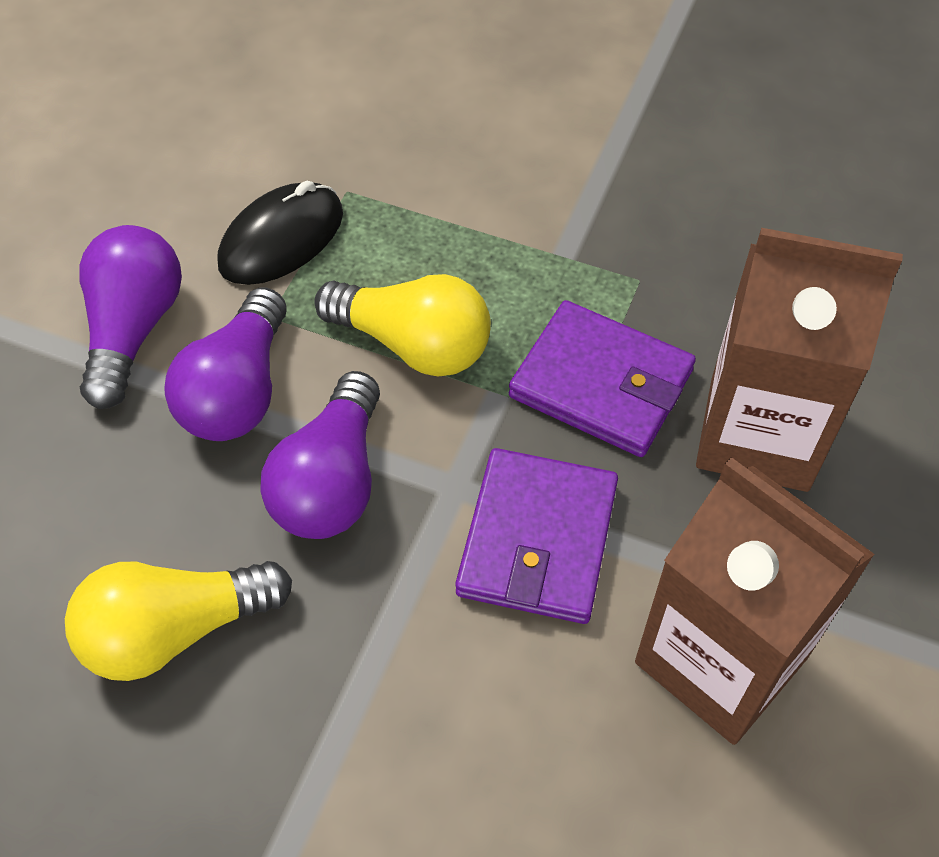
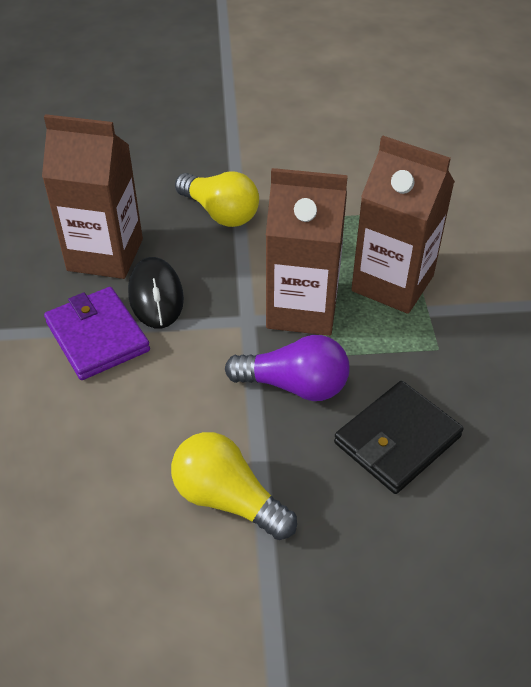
black wallet: none = 0 -> [334,381,464,494] = 1
brown carton: [635,457,875,745] [696,228,903,492] = 2 -> [42,114,143,279] [266,168,348,336] [351,136,455,314] = 3
purple light bulb: [79,225,182,409] [164,287,287,441] [260,371,380,539] = 3 -> [225,335,349,401] = 1
purple wallet: [455,448,618,624] [509,300,696,457] = 2 -> [44,287,150,380] = 1

